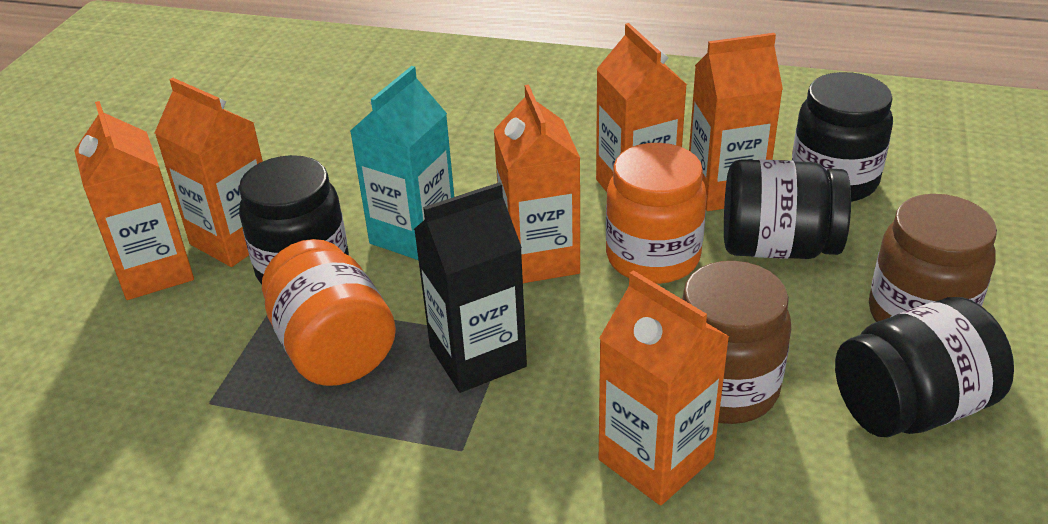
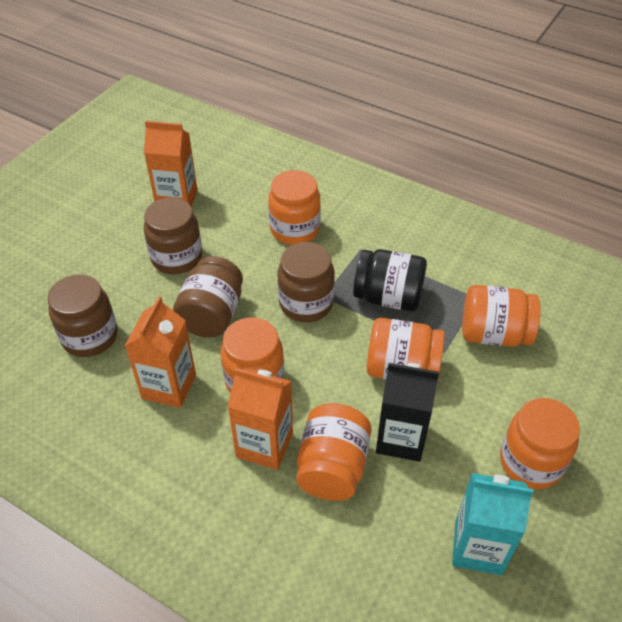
black jar: [239,155,349,285] [724,159,851,259] [792,72,893,202] [835,297,1014,437] = 4 -> [353,249,427,312] = 1
brown jar: [681,261,792,424] [869,194,997,322] = 2 -> [47,275,118,357] [144,197,202,274] [173,256,243,337] [277,242,335,322] = 4
orange carton: [74,101,194,300] [155,78,263,267] [494,85,581,283] [596,23,687,192] [599,270,730,505] [689,33,783,211] = 6 -> [125,296,196,408] [144,121,198,207] [228,368,293,470] = 3
orange jar: [262,239,396,386] [606,143,707,284] = 2 -> [221,317,284,393] [268,170,321,245] [296,403,371,501] [367,318,445,381] [462,285,540,347] [500,398,580,489] = 6

